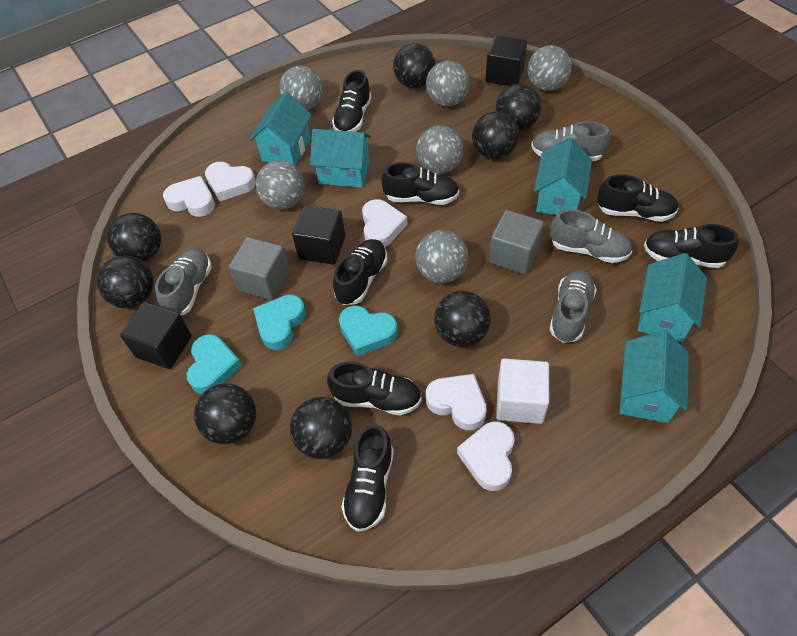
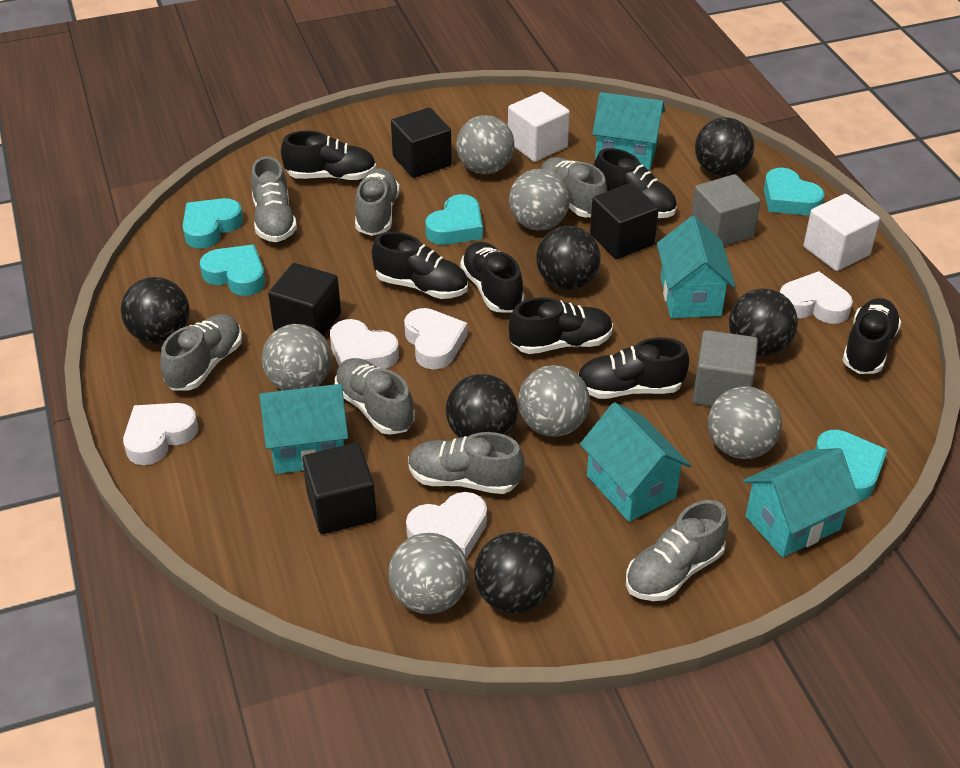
black ball: [97,256,154,308] [107,213,161,262] [194,383,256,444] [290,397,352,459] [393,43,436,88] [434,291,491,347] [472,111,519,159] [495,84,541,131] = 8 -> [121,277,190,344] [446,374,518,438] [474,532,555,614] [536,226,601,290] [695,117,754,177] [729,289,798,356] = 6
black cube: [120,302,192,369] [292,205,346,265] [485,35,527,86] = 3 -> [268,263,341,336] [302,443,377,534] [391,107,452,178] [590,183,659,259] = 4
grey shoe: [155,248,212,315] [531,121,610,161] [549,270,597,343] [550,209,632,263] = 4 -> [160,314,242,391] [251,156,297,242] [335,358,415,435] [355,168,400,236] [408,432,524,494] [541,157,608,218] [626,500,729,601] = 7
turquoise heart: [187,334,242,394] [253,294,306,350] [339,305,398,356] = 3 -> [183,198,243,249] [200,245,265,296] [425,194,483,245] [764,168,825,215] [815,430,887,501] = 5
white cube: [496,358,549,424] = 1 -> [508,92,570,162] [803,194,880,271] = 2

